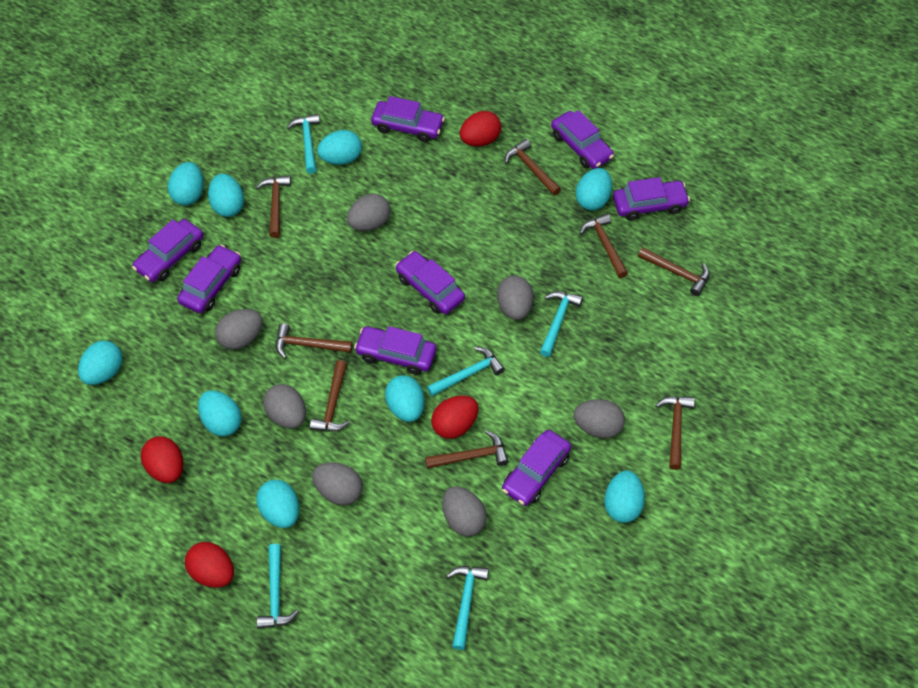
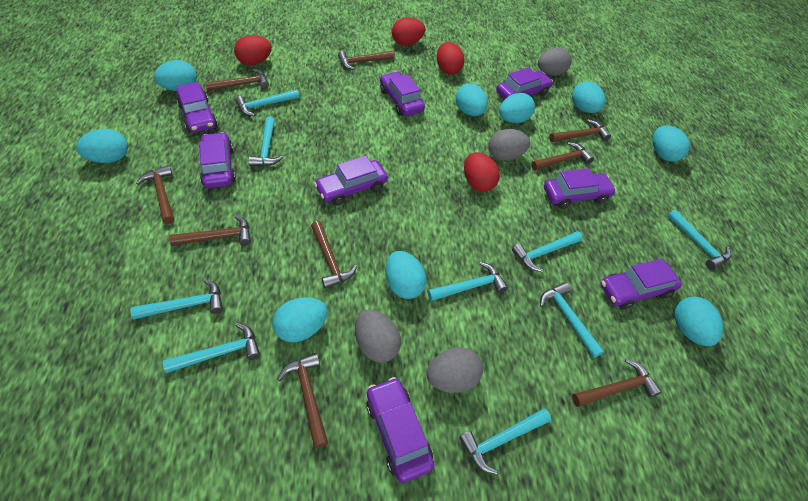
brown hammer: [256,176,291,238] [276,323,352,359] [310,360,350,431] [425,431,509,469] [505,139,561,196] [580,213,628,278] [638,247,709,296] [656,396,695,470] = 8 -> [136,165,174,224] [169,215,251,246] [205,69,269,91] [277,353,328,448] [311,221,357,289] [338,51,395,70] [531,142,594,171] [549,119,611,142] [572,359,661,407] = 9
grey egg: [215,309,262,350] [263,384,306,428] [312,462,363,505] [347,194,390,231] [442,486,487,536] [497,275,534,320] [574,399,625,438] = 7 -> [355,310,401,363] [427,347,483,393] [488,129,530,161] [538,48,572,76] = 4
turquoise hammer: [257,544,299,629] [287,114,320,174] [427,347,505,396] [446,566,489,650] [540,291,583,357] = 5 -> [130,279,223,319] [163,323,260,373] [235,89,300,116] [248,117,283,166] [428,262,508,301] [459,409,551,475] [512,231,583,272] [540,282,604,358] [668,209,731,270] = 9

